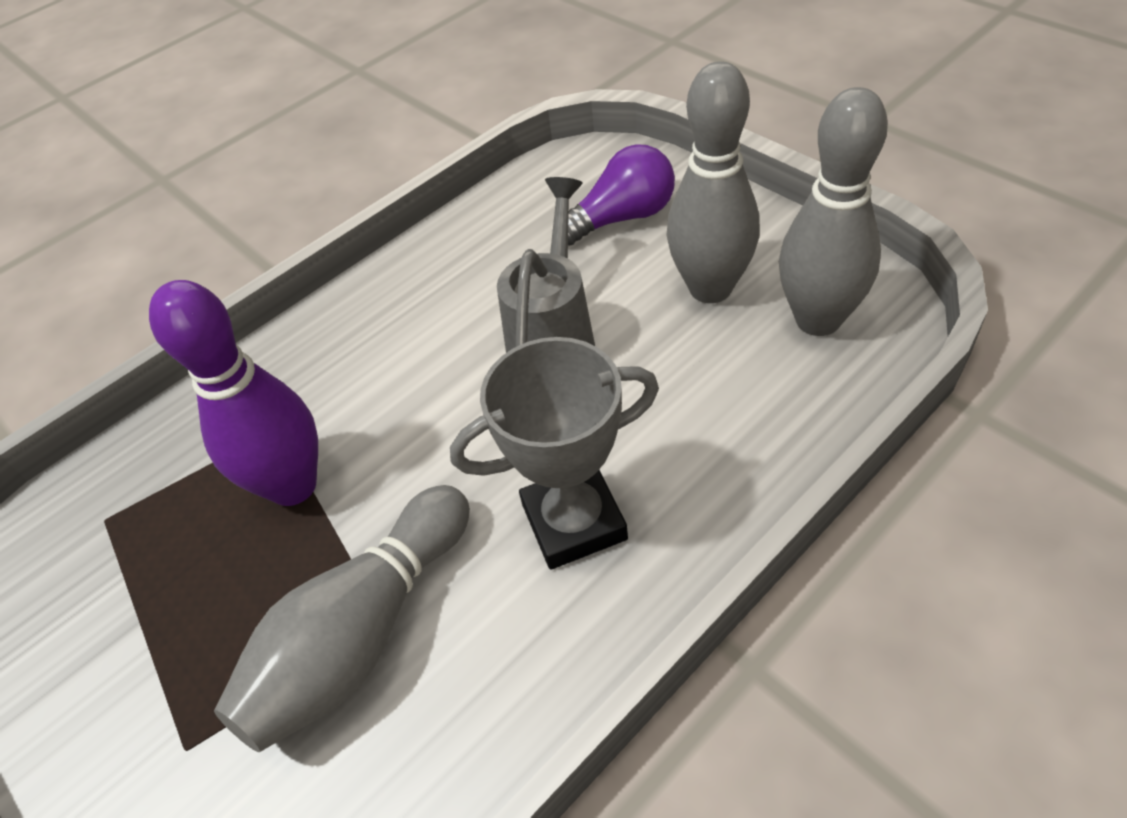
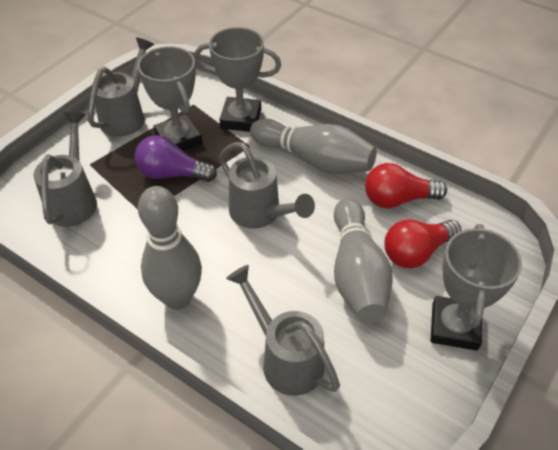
grey trophy: [450,337,659,569] = 1 -> [138,46,203,151] [195,27,281,132] [431,224,522,351] = 3
grey watering can: [497,177,595,353] = 1 -> [34,112,97,227] [88,37,154,137] [219,142,315,229] [226,265,340,396] = 4
purple bowling pin: [149,280,318,506] = 1 -> none = 0
red light bulb: none = 0 -> [365,163,447,208] [384,220,461,268] = 2

